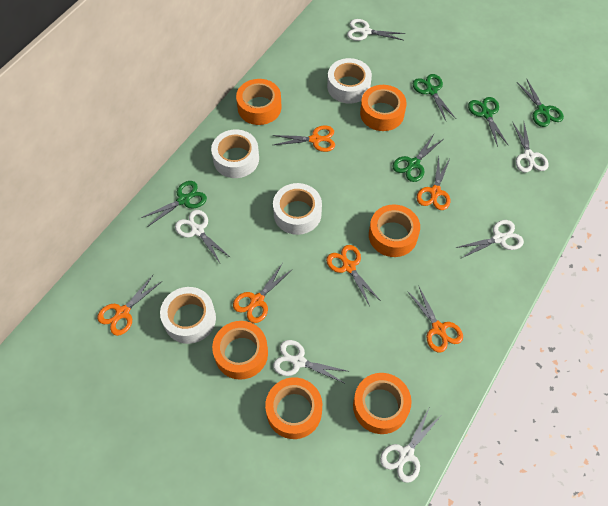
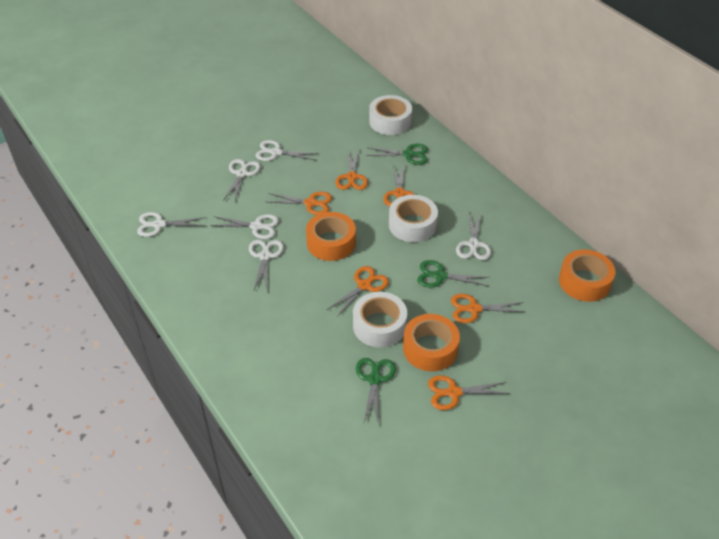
green scissors: [141,181,207,227] [392,134,442,182] [413,74,456,121] [468,97,508,147] [517,80,564,127] = 5 -> [356,358,396,424] [366,143,428,165] [417,260,489,288] = 3
orange tape: [212,321,268,380] [236,79,282,125] [265,377,322,439] [353,373,412,434] [360,85,407,131] [369,205,420,257] = 6 -> [306,212,356,261] [403,314,460,371] [559,249,615,302] = 3
white tape: [160,287,216,344] [211,129,259,178] [273,183,322,235] [327,58,372,103] = 4 -> [353,292,407,347] [369,95,412,135] [389,195,438,242] = 3

